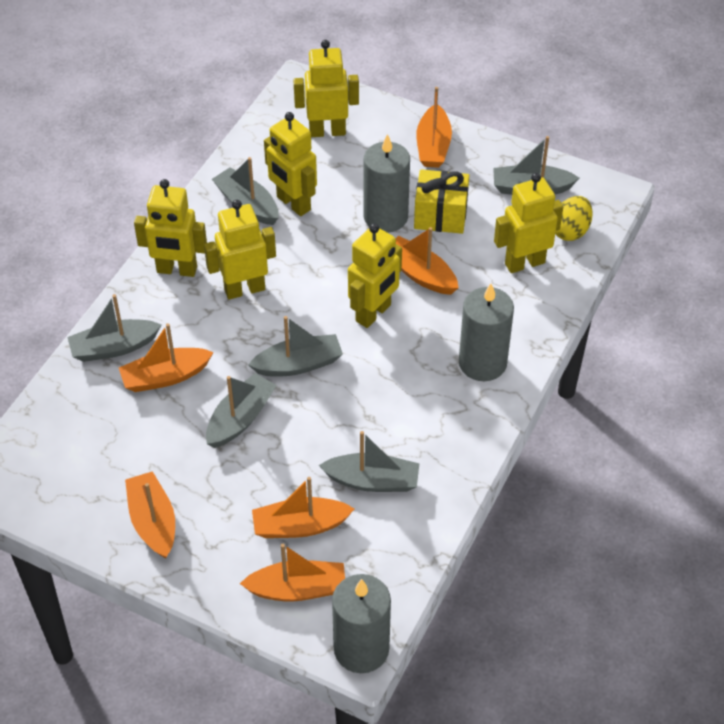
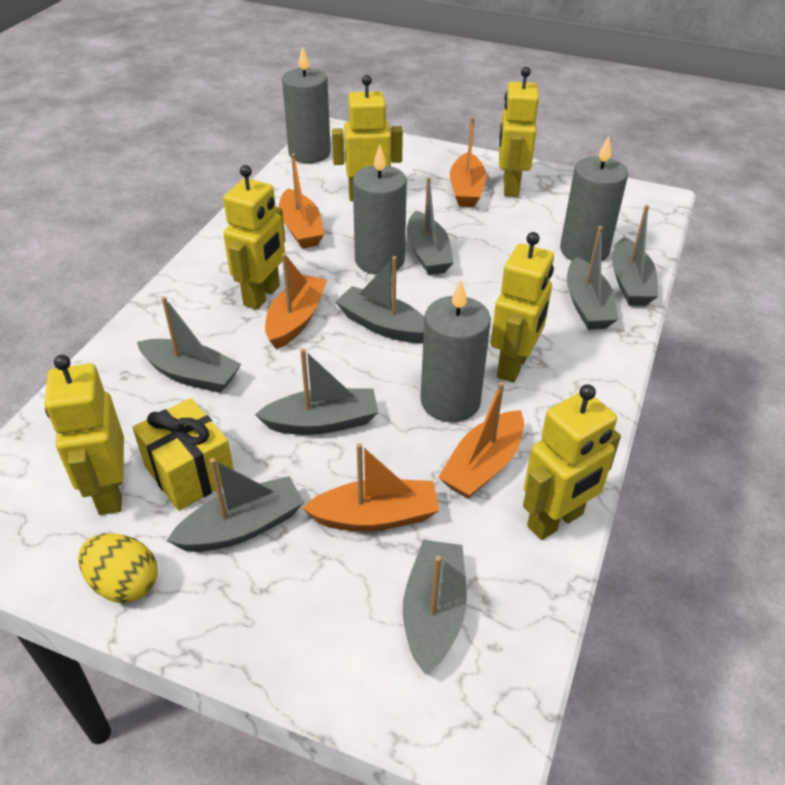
grey boat: [67,294,161,362] [206,373,277,448] [212,157,279,225] [248,316,343,377] [319,431,420,492] [493,136,579,195] = 6 -> [137,296,241,393] [167,458,304,552] [255,348,378,435] [335,256,424,343] [403,540,467,674] [407,177,454,275] [567,226,618,330] [612,205,658,306] = 8
grey candle: [332,574,391,673] [363,134,410,233] [459,284,514,381] = 3 -> [282,46,331,163] [353,145,407,275] [420,280,491,422] [560,136,628,263] = 4
orange boat: [119,323,214,392] [125,471,175,559] [240,544,345,601] [252,477,354,538] [396,227,459,295] [416,87,452,168] = 6 -> [265,253,327,349] [279,153,324,249] [302,443,439,531] [438,382,524,499] [450,117,487,207] = 5

